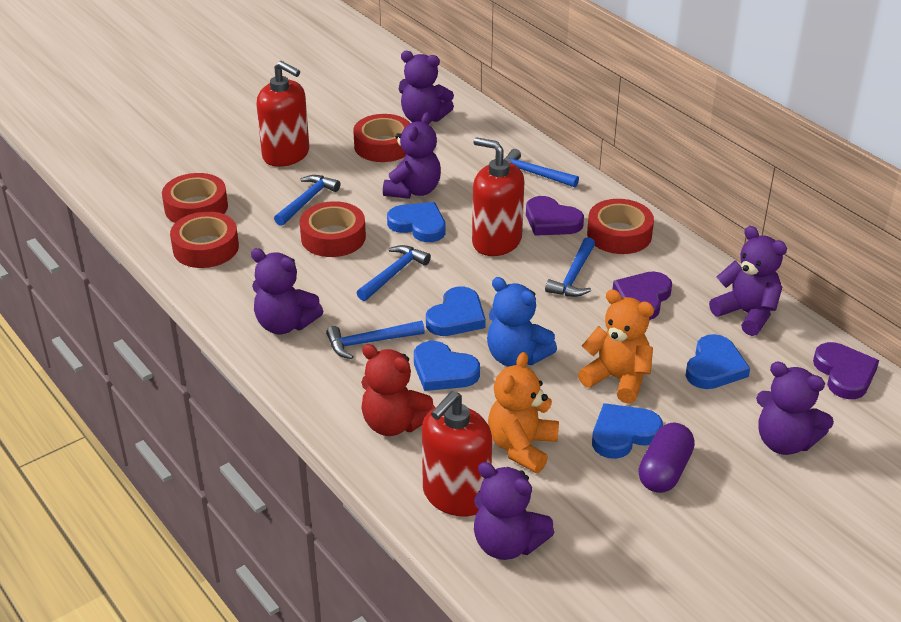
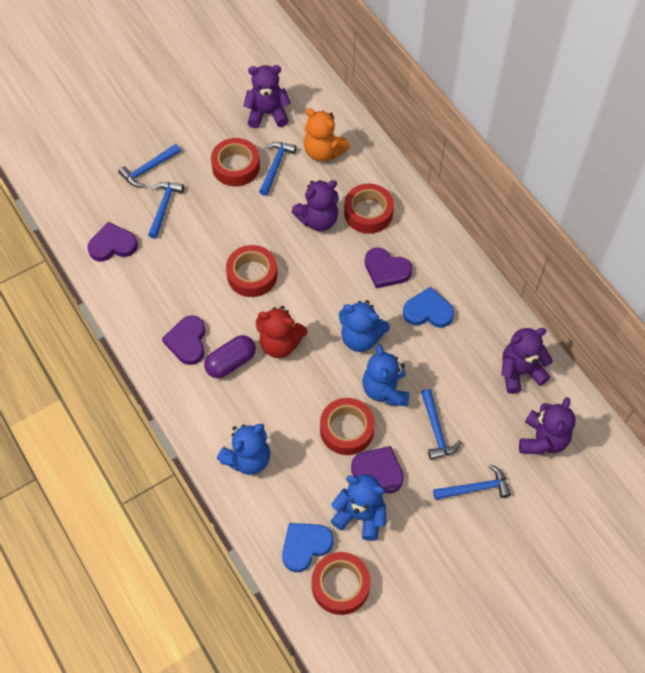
blue heart: [387,202,446,242] [414,341,480,391] [426,286,486,336] [592,403,663,459] [686,334,750,389] = 5 -> [282,523,334,572] [403,287,454,328] = 2
blue teddy bear: [487,277,557,367] = 1 -> [217,424,270,475] [331,474,386,541] [339,300,390,352] [363,344,410,407] = 4
orange teddy bear: [488,352,559,473] [578,289,654,404] = 2 -> [304,108,350,162] = 1
purple heart: [526,196,584,236] [613,272,672,320] [813,342,879,399] = 3 -> [87,222,138,261] [162,315,205,365] [351,446,404,494] [365,247,412,288] = 4
purple teddy bear: [251,248,323,334] [383,112,441,199] [399,51,454,122] [474,462,554,560] [709,226,787,336] [756,362,834,455] = 6 -> [243,65,291,128] [292,180,339,231] [501,328,553,394] [519,397,576,455] = 4
red soap dispenser: [257,61,309,167] [422,391,492,517] [472,137,525,256] = 3 -> none = 0

